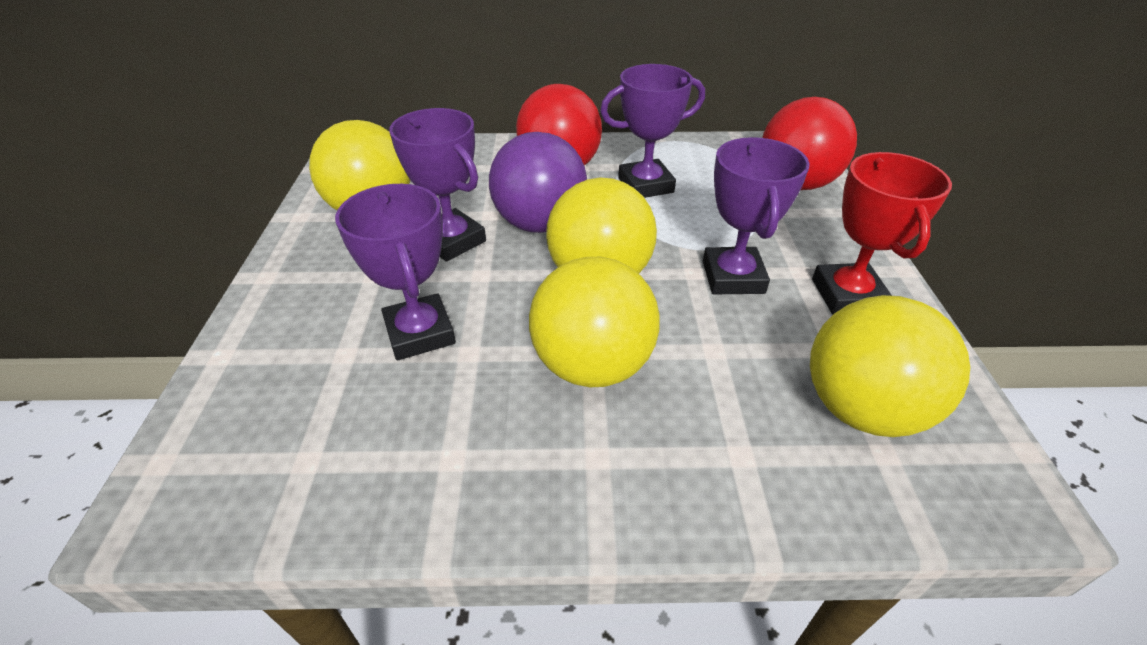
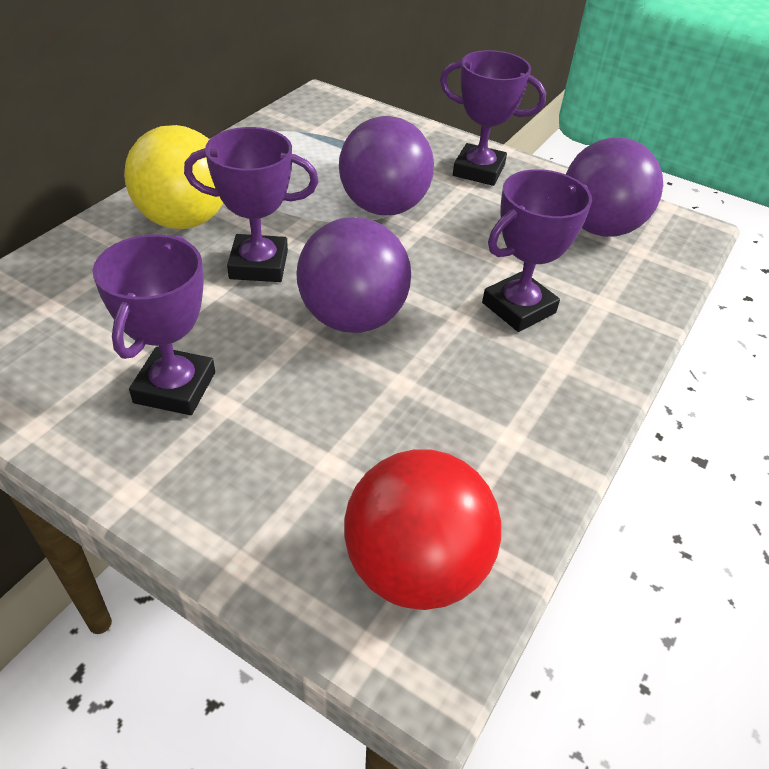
purple ball: [489,132,587,233] = 1 -> [296,217,411,333] [339,116,434,215] [566,137,663,237] = 3
red ball: [516,84,602,166] [762,97,857,190] = 2 -> [344,449,501,610] = 1
red trophy: [812,152,952,314] = 1 -> none = 0
yellow ball: [309,120,410,210] [529,257,660,387] [546,178,657,274] [810,295,970,437] = 4 -> [124,125,223,229] = 1

